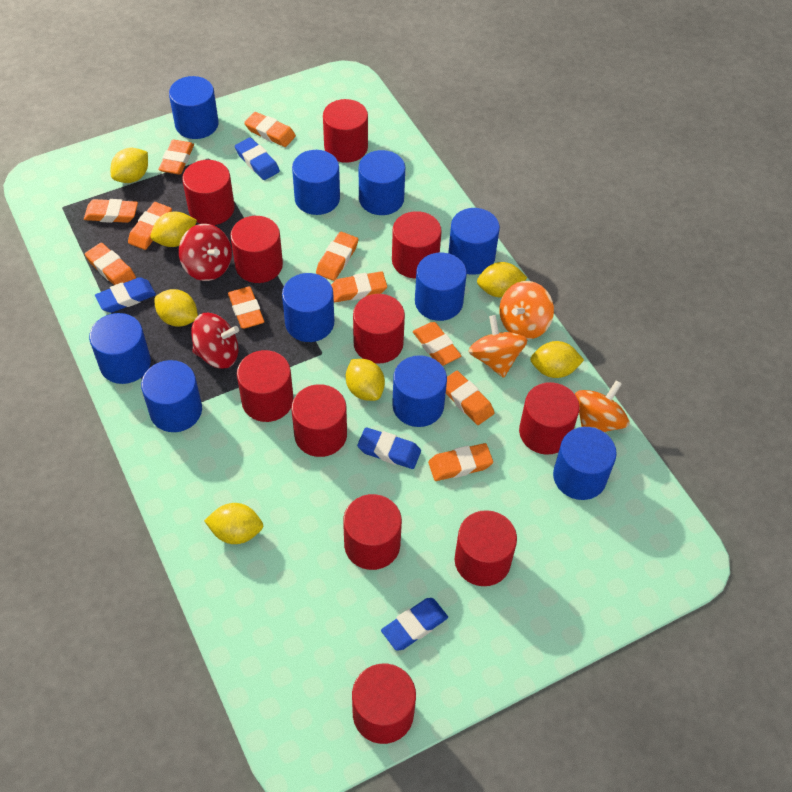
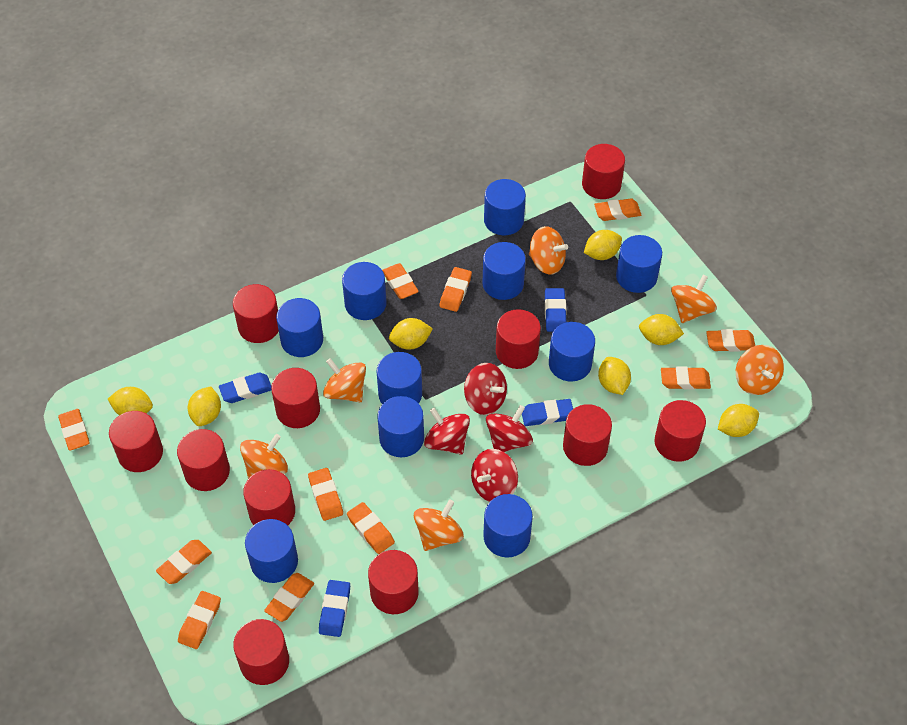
orange spinning top: [468,315,527,378] [499,281,554,339] [575,380,629,432] = 3 -> [240,434,288,479] [323,358,366,402] [414,499,464,551] [529,226,568,275] [671,275,717,323] [736,345,784,395] = 6
red spinning top: [179,224,232,281] [191,313,239,369] = 2 -> [424,408,470,455] [464,363,507,415] [471,449,518,502] [486,405,533,452] = 4

